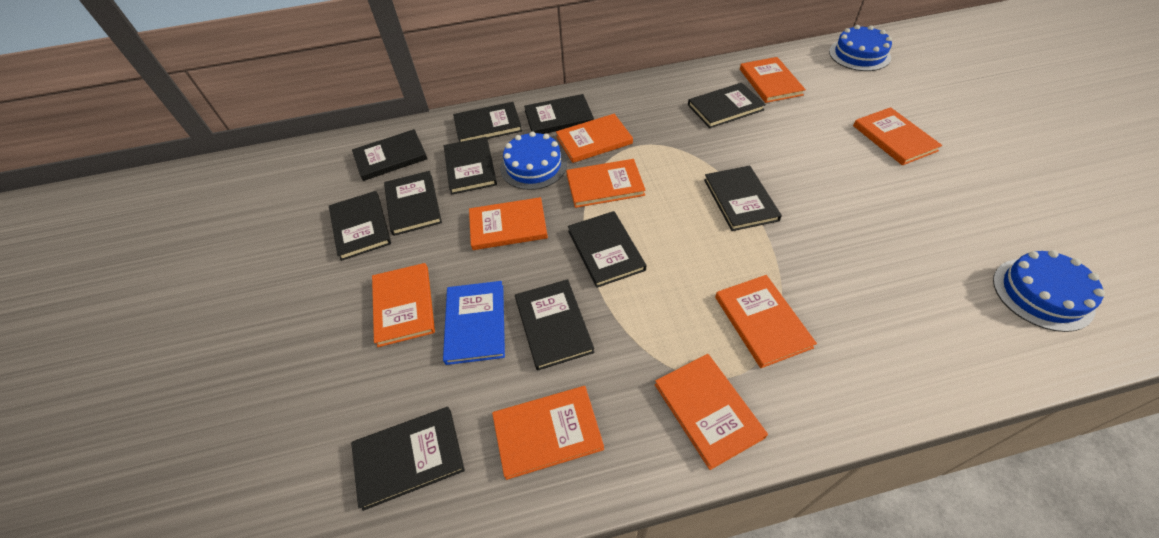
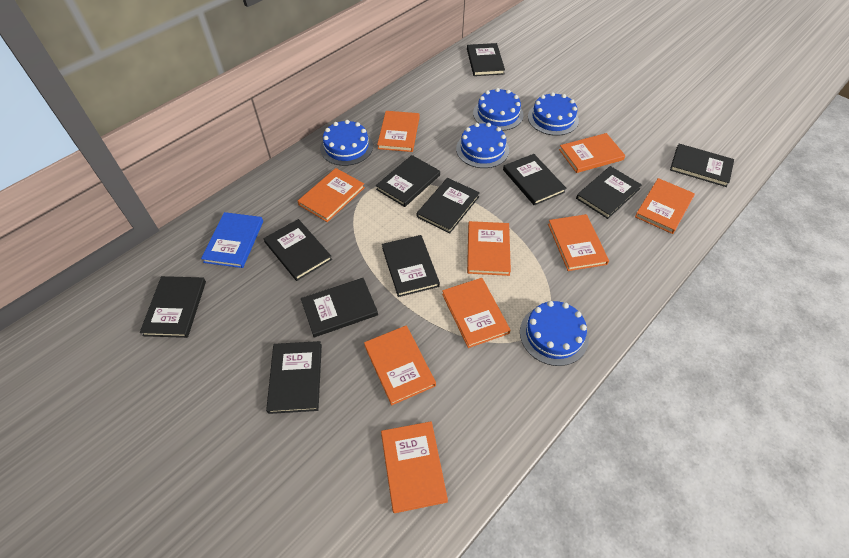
blue cake: [500,131,567,190] [829,25,892,71] [993,250,1105,332] = 3 -> [320,120,373,166] [456,123,509,168] [473,88,523,131] [520,301,589,366] [528,92,579,136] = 5

